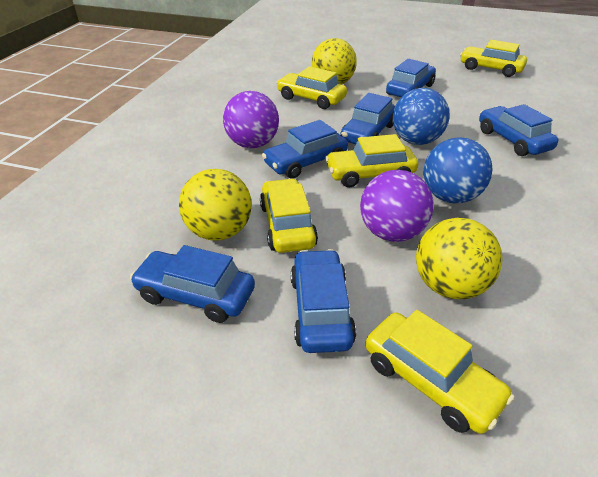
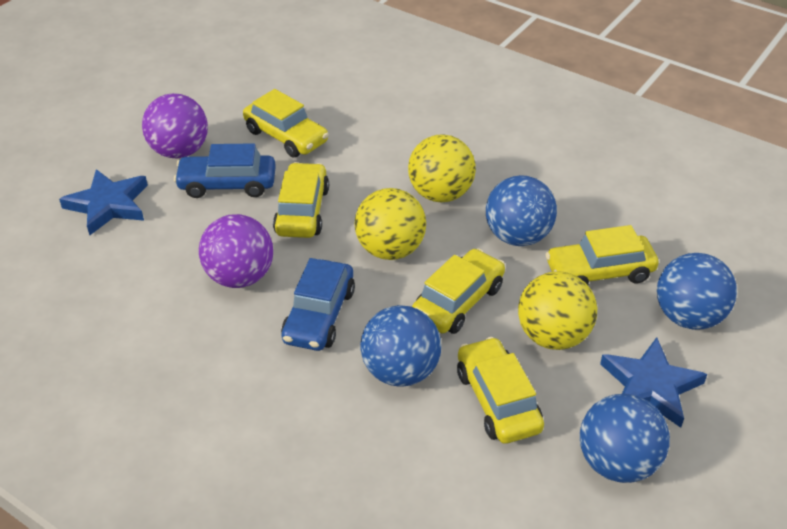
blue ball: [393,88,450,145] [424,137,492,203] = 2 -> [360,305,441,386] [486,175,557,246] [580,394,670,483] [657,253,737,330] = 4
blue car: [130,245,255,323] [262,120,348,179] [291,249,356,353] [340,93,395,144] [386,59,436,97] [479,104,559,156] = 6 -> [174,143,276,198] [281,258,355,351] = 2
blue star: none = 0 -> [59,169,148,235] [600,337,707,428] = 2

